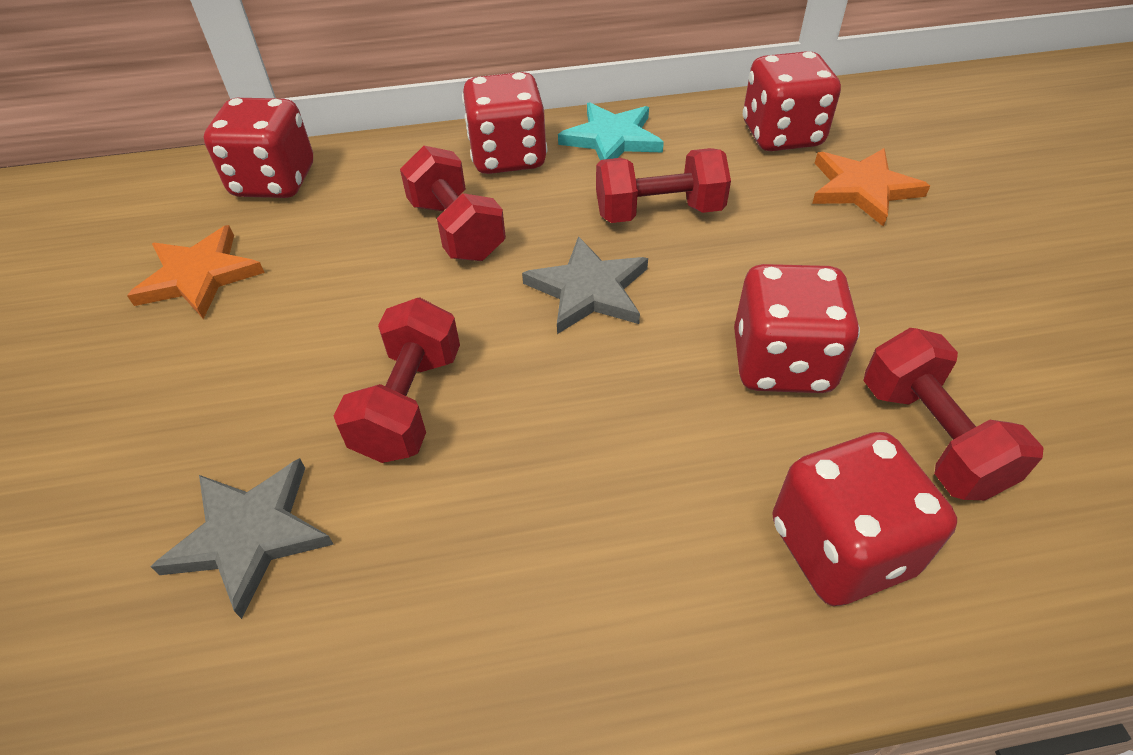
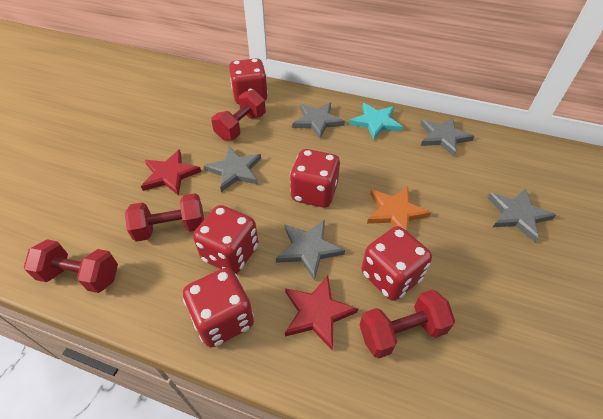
grey star: [151,458,334,619] [522,236,648,334] = 2 -> [204,147,261,192] [276,220,345,280] [292,103,345,139] [420,117,475,156] [487,188,556,242] = 5
orange star: [127,225,265,319] [812,148,930,227] = 2 -> [367,186,431,231] = 1
red star: none = 0 -> [141,149,201,196] [285,276,358,350] = 2

